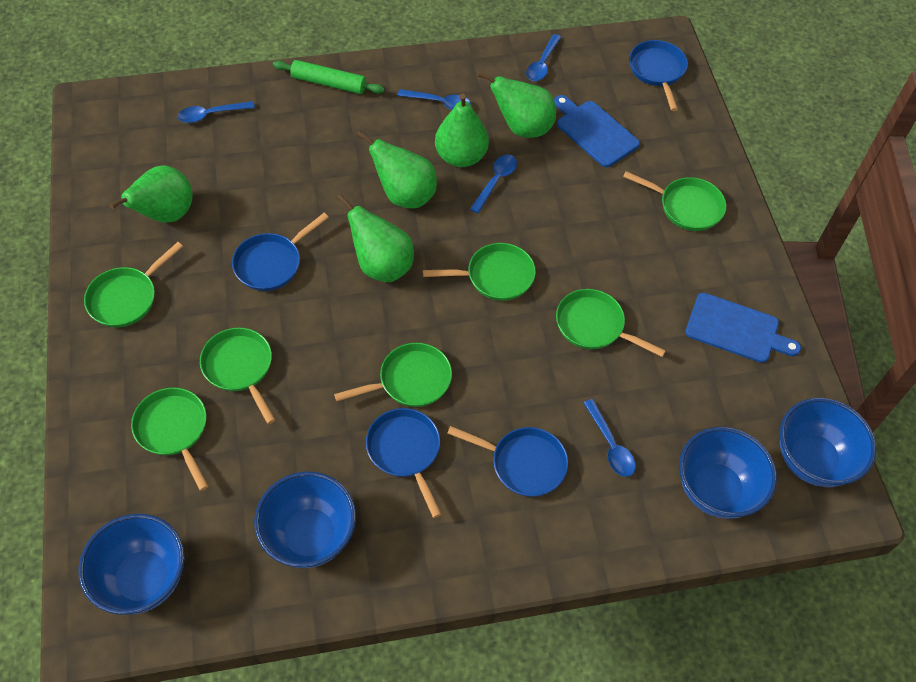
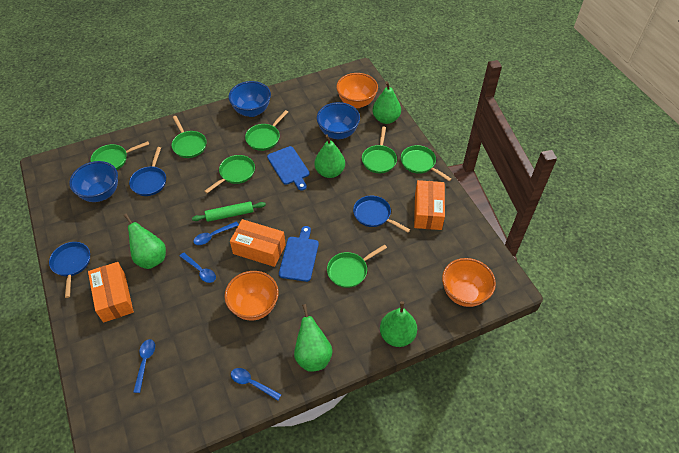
blue bowl: [78,514,185,615] [254,471,356,568] [679,427,777,519] [780,398,876,487] = 4 -> [69,161,118,202] [228,81,271,117] [317,102,360,139] = 3
blue pan: [232,213,329,291] [366,408,442,518] [447,426,568,497] [629,40,688,111] = 4 -> [49,242,90,298] [129,147,166,196] [353,196,410,232] = 3
blue spoon: [177,101,255,123] [398,89,471,110] [470,154,517,213] [526,34,561,81] [584,399,636,477] = 5 -> [133,339,155,393] [180,252,216,283] [193,221,239,245] [231,368,281,401] = 4
orange bowl: none = 0 -> [224,271,279,321] [336,73,378,108] [442,258,496,307] = 3
orange box: none = 0 -> [88,262,134,323] [230,219,286,267] [414,180,445,230] = 3

